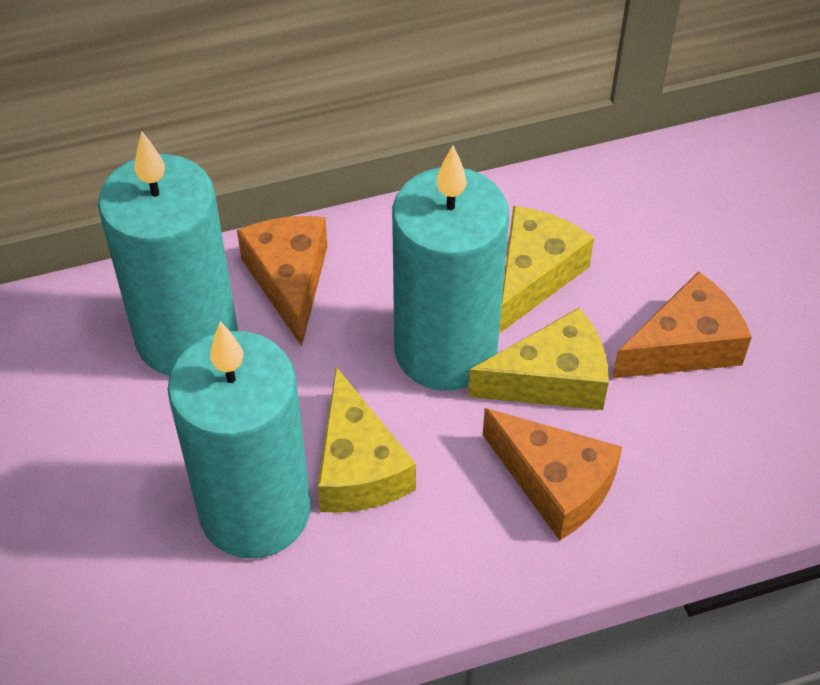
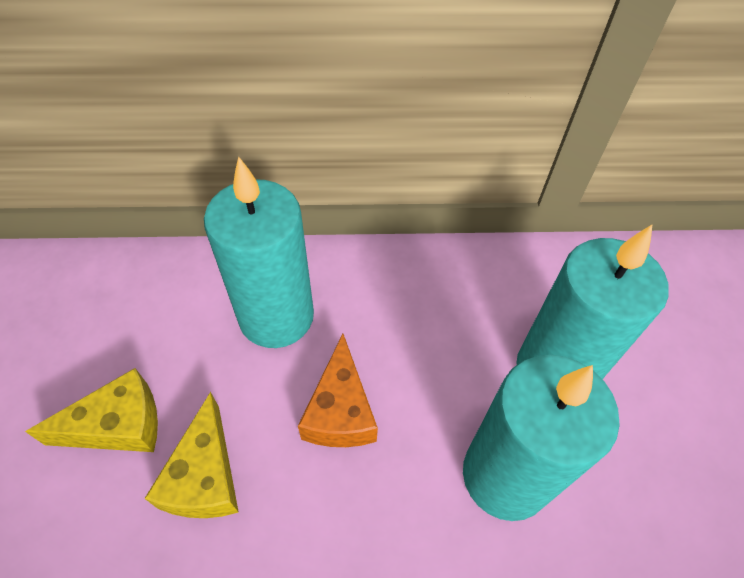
orange cheese: [237,216,328,346] [483,408,622,541] [612,271,752,378] = 3 -> [298,334,378,447] = 1
yellow cheese: [318,367,416,513] [468,308,609,410] [499,206,594,334] = 3 -> [25,368,158,452] [144,392,239,518] = 2

